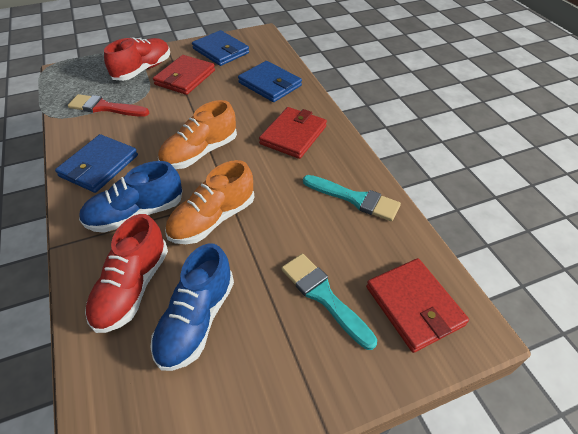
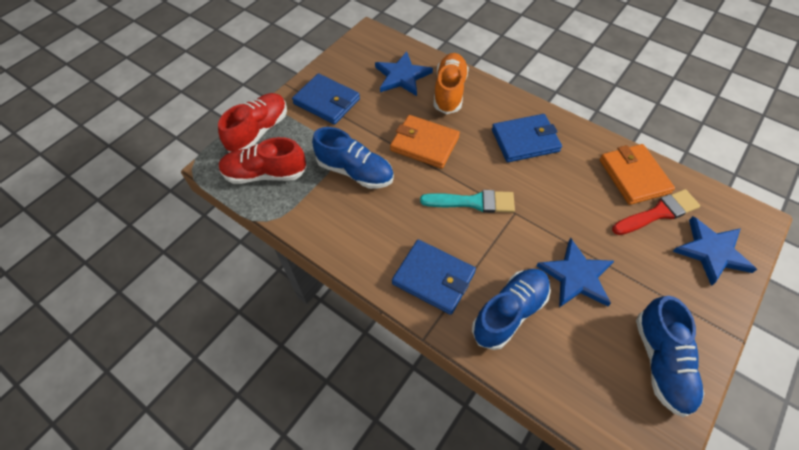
blue shoe: [79,161,183,233] [150,243,234,371] = 2 -> [312,127,394,189] [472,269,551,350] [636,296,705,417] = 3
blue star: none = 0 -> [375,51,433,96] [537,238,614,307] [673,216,757,286] = 3
orange shoe: [158,100,237,169] [165,160,254,244] = 2 -> [433,53,469,114] = 1
orange wallet: none = 0 -> [390,115,460,169] [600,144,675,205] = 2
red wallet: [153,55,215,95] [259,107,327,159] [366,258,469,353] = 3 -> none = 0
turquoise brush: [281,254,377,350] [303,175,401,221] = 2 -> [420,190,515,213] = 1

